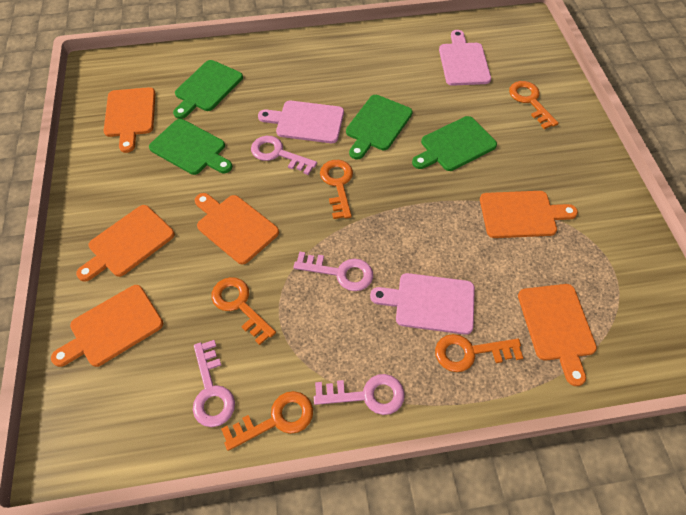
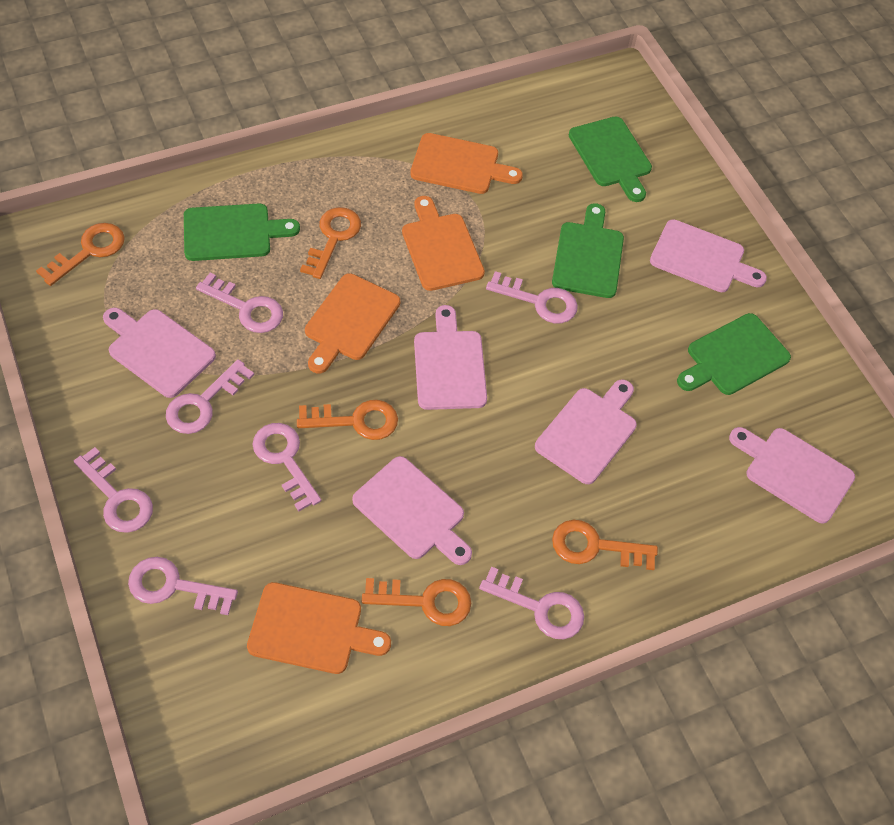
orange cutting board: [51,285,163,367] [76,205,175,282] [104,87,156,153] [195,193,279,265] [480,191,578,238] [518,284,597,386] = 6 -> [247,582,391,674] [305,273,400,374] [402,196,485,291] [410,133,523,194] = 4
pink cutting board: [258,101,344,143] [370,273,475,335] [439,30,491,86] = 3 -> [103,308,216,398] [352,456,472,565] [414,305,487,410] [535,379,637,484] [650,219,767,292] [729,427,855,523] = 6
pink key: [193,340,235,427] [251,136,317,175] [293,252,373,291] [314,374,405,415] = 4 -> [74,447,153,533] [128,557,238,615] [166,359,254,434] [196,273,283,333] [252,423,321,511] [479,566,584,639] [486,271,578,323] = 7

